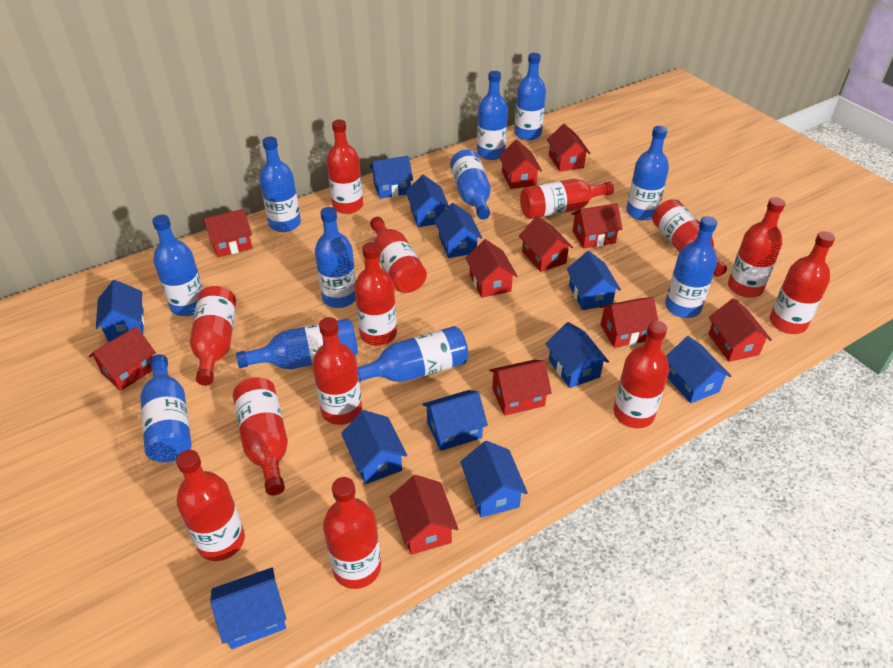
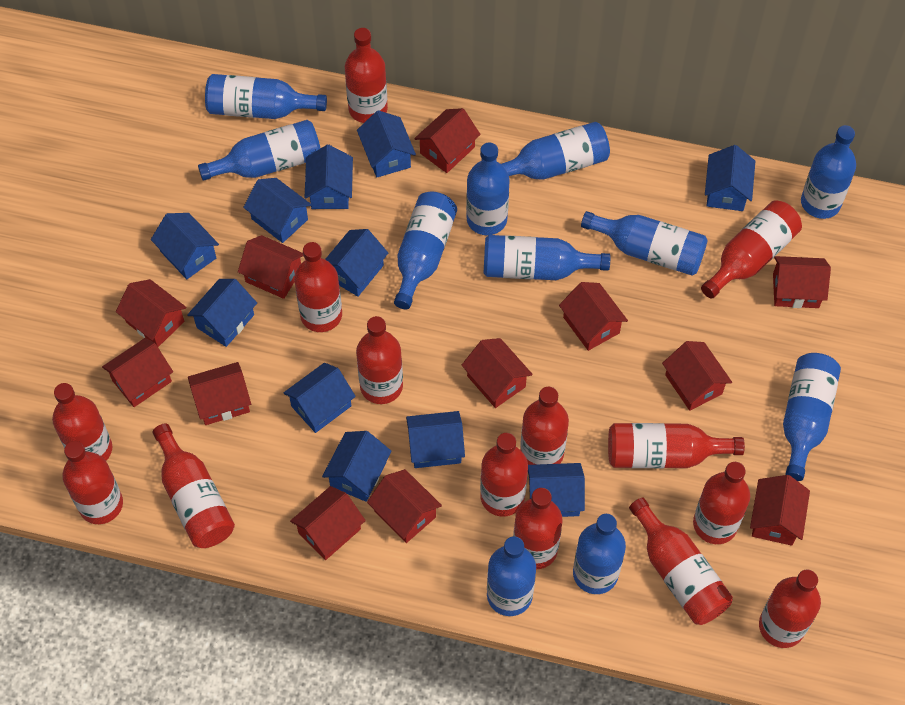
red bottle: [176,450,245,561] [190,286,236,386] [233,377,288,495] [312,317,362,425] [323,477,381,589] [327,120,363,214] [354,242,397,346] [370,217,427,293] [520,179,614,219] [613,321,669,428] [652,199,727,277] [728,197,785,298] [770,231,835,334] = 13 -> [52,383,112,461] [62,441,123,524] [153,424,235,548] [294,242,342,332] [345,28,388,123] [356,316,403,404] [480,433,528,517] [513,488,563,569] [520,387,569,465] [608,423,745,468] [629,498,733,625] [693,462,750,544] [701,200,802,299] [759,570,821,648] = 14
red house: [89,326,156,391] [204,209,252,257] [390,475,458,555] [465,239,517,298] [489,360,552,416] [499,140,542,189] [519,216,573,272] [547,124,590,172] [571,203,623,249] [600,297,658,348] [708,298,772,362] = 11 -> [102,338,173,407] [116,279,186,347] [188,362,251,425] [238,235,304,299] [290,486,366,560] [367,469,442,543] [414,108,481,173] [462,338,533,408] [559,282,628,351] [662,341,732,411] [750,475,810,546] [773,256,831,308] = 12

